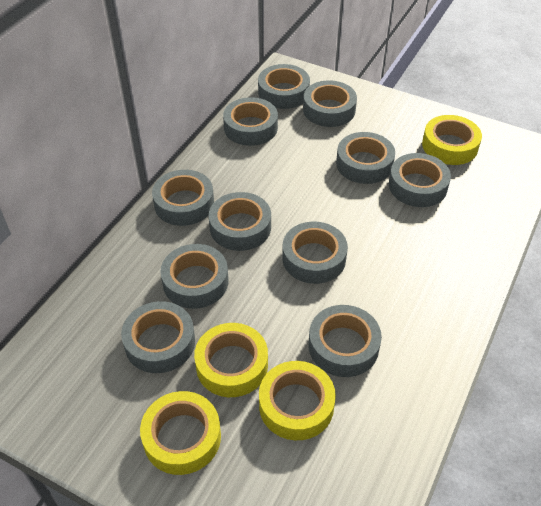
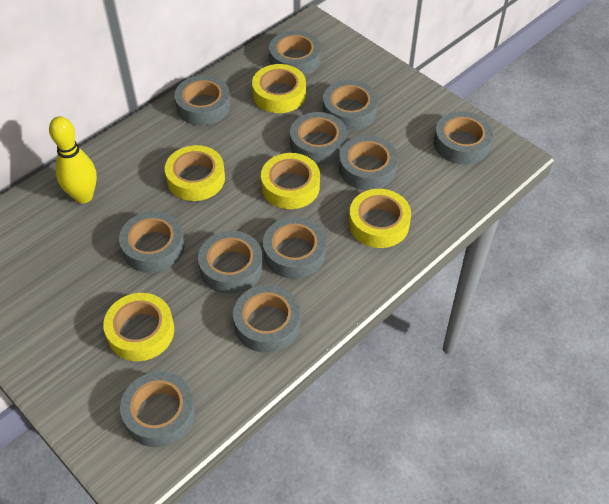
yellow bowling pin: none = 0 -> [49,116,97,203] = 1
yellow tape: [140,391,221,475] [194,323,268,397] [259,361,336,440] [422,115,482,165] = 4 -> [103,293,174,361] [165,145,225,201] [252,64,306,113] [261,153,320,209] [349,189,411,248] = 5

